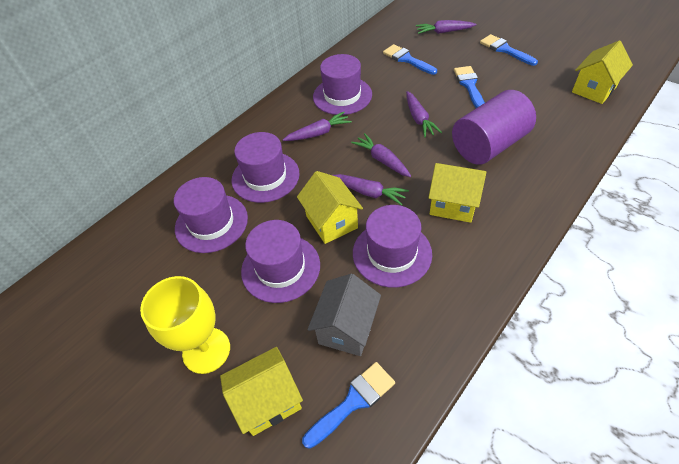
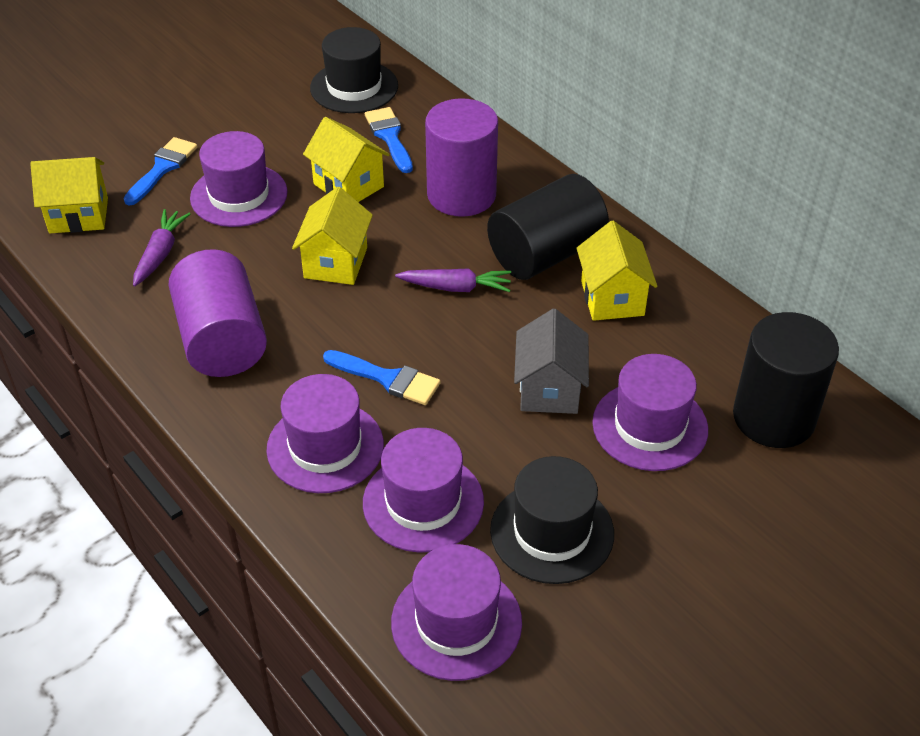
black cylinder: none = 0 -> [487,174,609,280] [733,312,839,448] = 2
black hat: none = 0 -> [310,27,398,113] [490,456,614,584] = 2
blue brush: [302,362,395,449] [383,44,437,75] [454,66,485,108] [480,34,538,66] = 4 -> [123,137,197,206] [323,350,441,405] [365,107,413,173] = 3
purple carrot: [283,112,352,141] [332,174,409,205] [351,133,411,177] [406,91,442,137] [416,20,476,34] = 5 -> [133,209,190,286] [395,268,511,292] = 2
purple cylinder: [452,90,536,165] = 1 -> [169,249,267,377] [425,98,498,217] = 2
yellow goblet: [140,276,230,374] = 1 -> none = 0

